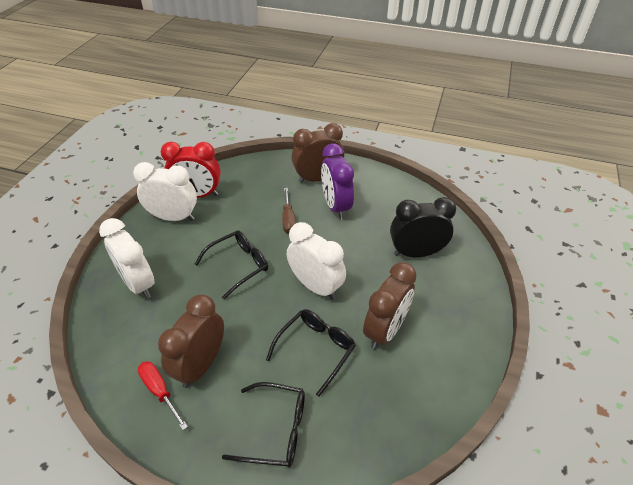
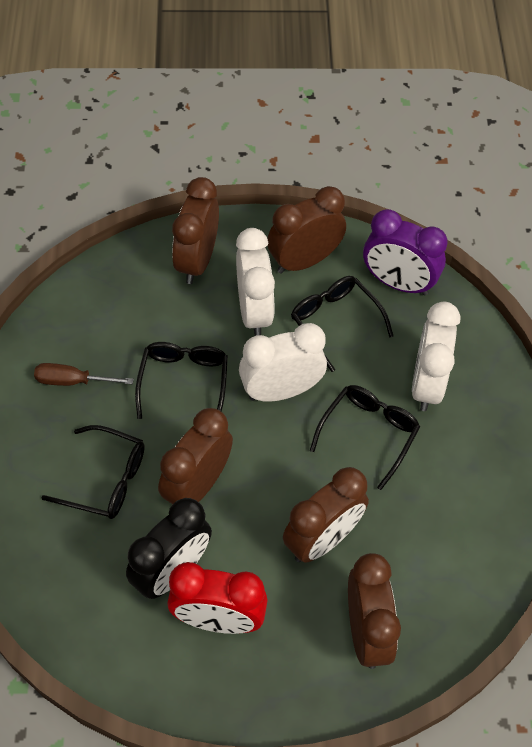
black glasses: [195,230,268,299] [222,382,305,468] [266,309,356,397] = 3 -> [41,425,145,519] [135,342,228,419] [291,276,394,372] [310,385,420,490] = 4
brown clock: [158,294,224,388] [292,123,344,183] [363,262,417,349] = 3 -> [158,408,233,504] [172,177,219,284] [268,186,346,274] [283,467,369,563] [348,553,401,669] = 5
red screwdriver: [138,361,188,430] = 1 -> none = 0

